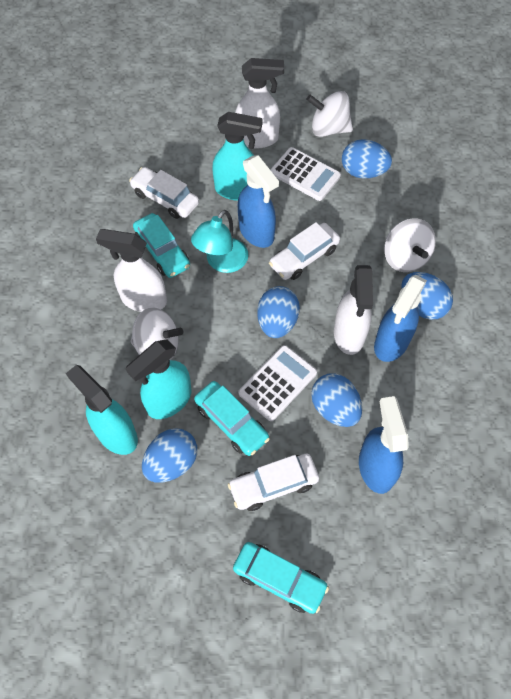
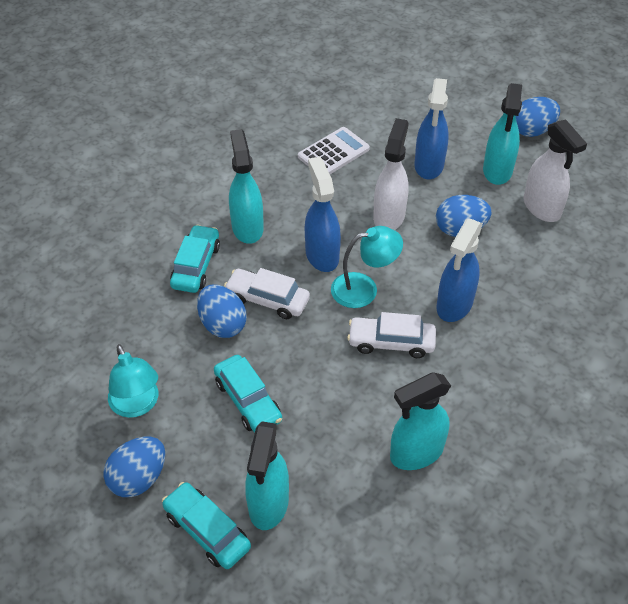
blue egg: [142,428,197,483] [257,286,300,338] [311,373,362,427] [342,139,392,179] [401,272,453,320] = 5 -> [103,437,165,497] [197,285,247,338] [436,195,491,237] [516,97,560,137] = 4
turquoise lamp: [191,210,248,273] = 1 -> [108,344,158,418] [331,226,403,308] = 2
turquoise spray bottle: [66,365,138,455] [126,339,192,419] [213,112,262,201] = 3 -> [229,129,264,244] [245,422,289,530] [390,372,451,470] [483,83,522,185] = 4
white calculator: [238,345,317,421] [270,147,341,201] = 2 -> [298,127,370,174] = 1
white car: [129,167,199,219] [228,454,319,511] [269,222,340,280] = 3 -> [224,268,310,319] [347,312,436,358] = 2
white spinning top: [130,307,183,360] [307,91,353,137] [384,218,436,272] = 3 -> none = 0
white spray bottle: [96,229,167,312] [235,58,284,148] [334,265,373,355] = 3 -> [373,118,409,230] [524,119,587,222] = 2

